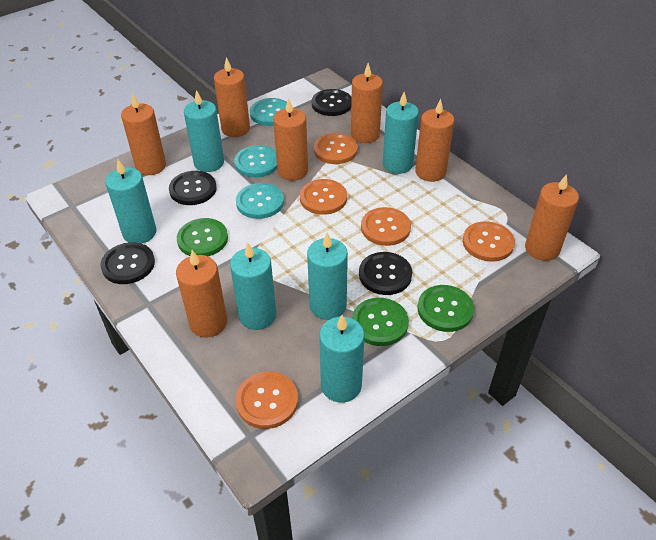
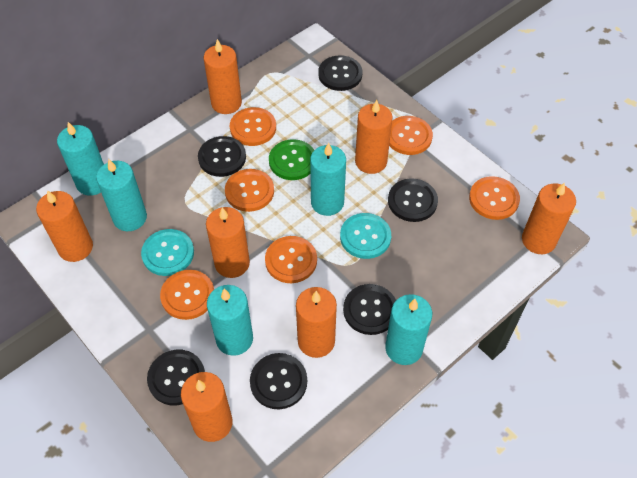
black button: [101,242,155,284] [169,171,217,205] [312,89,352,116] [359,252,412,295] = 4 -> [147,350,205,405] [198,136,246,177] [250,353,307,409] [318,55,362,91] [343,284,396,335] [388,178,438,222] = 6
green button: [177,218,228,256] [352,298,409,346] [417,285,474,332] = 3 -> [269,139,314,180] = 1
orange button: [236,372,298,429] [300,179,347,215] [314,133,358,164] [361,207,411,246] [463,221,515,262] = 5 -> [160,270,214,320] [225,169,274,212] [230,107,276,146] [265,236,317,283] [389,116,433,155] [469,176,520,220] = 6
turquoise button: [234,145,277,178] [236,183,284,219] [250,98,287,126] = 3 -> [141,229,194,276] [340,213,391,259] = 2
turquoise candle: [105,159,156,244] [184,90,224,172] [230,242,276,330] [307,233,348,320] [319,315,364,403] [383,92,419,174] = 6 -> [57,122,104,195] [96,159,147,231] [207,285,253,356] [310,142,346,216] [385,294,432,365] = 5

